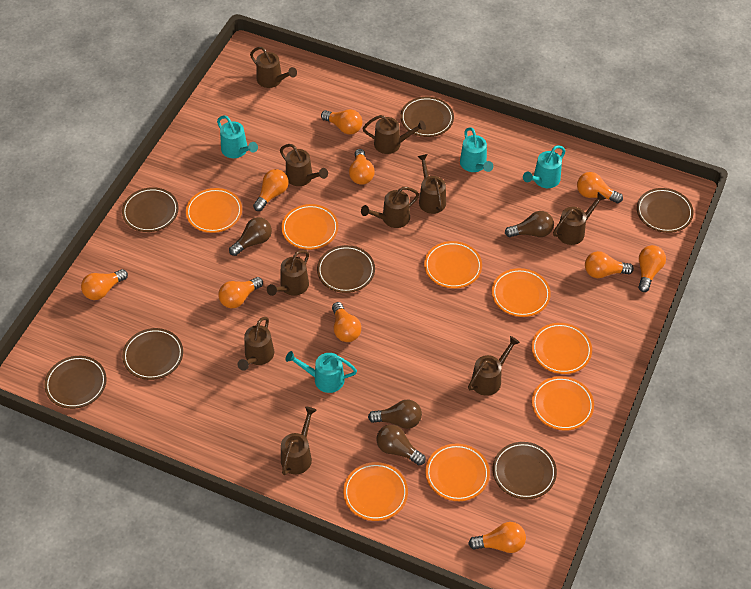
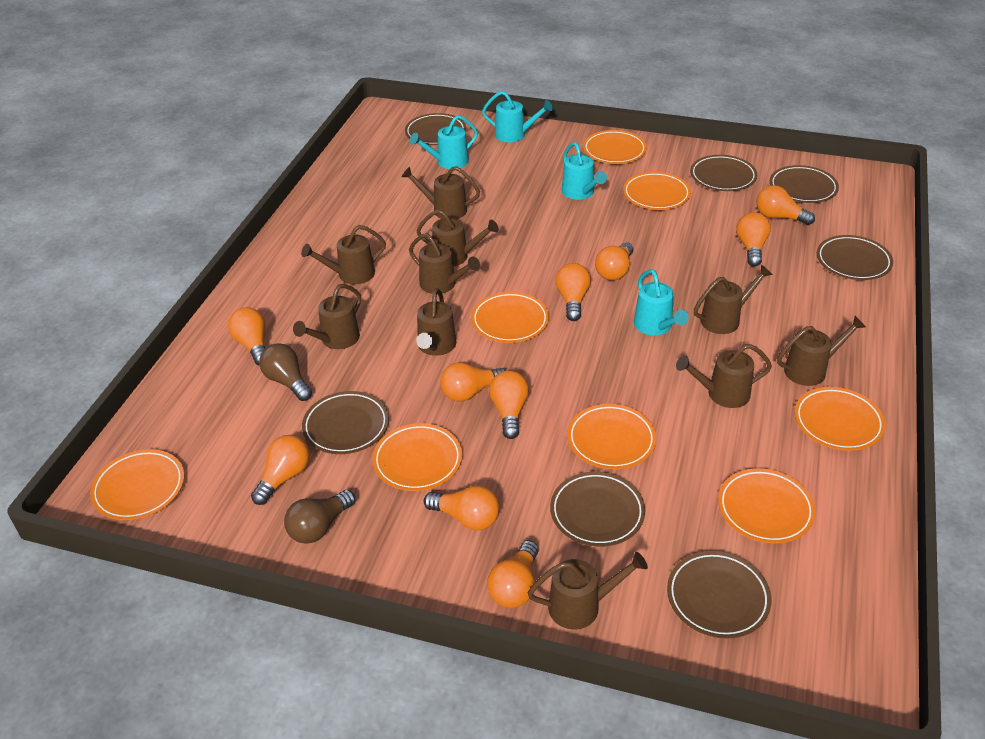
brown light bulb: [229,217,272,256] [368,400,422,429] [376,425,426,465] [505,211,554,237] = 4 -> [259,343,312,401] [284,490,355,544] = 2

